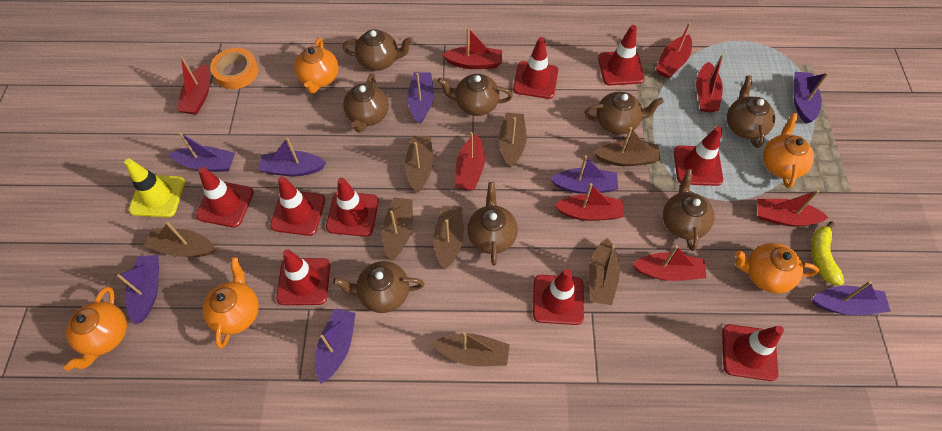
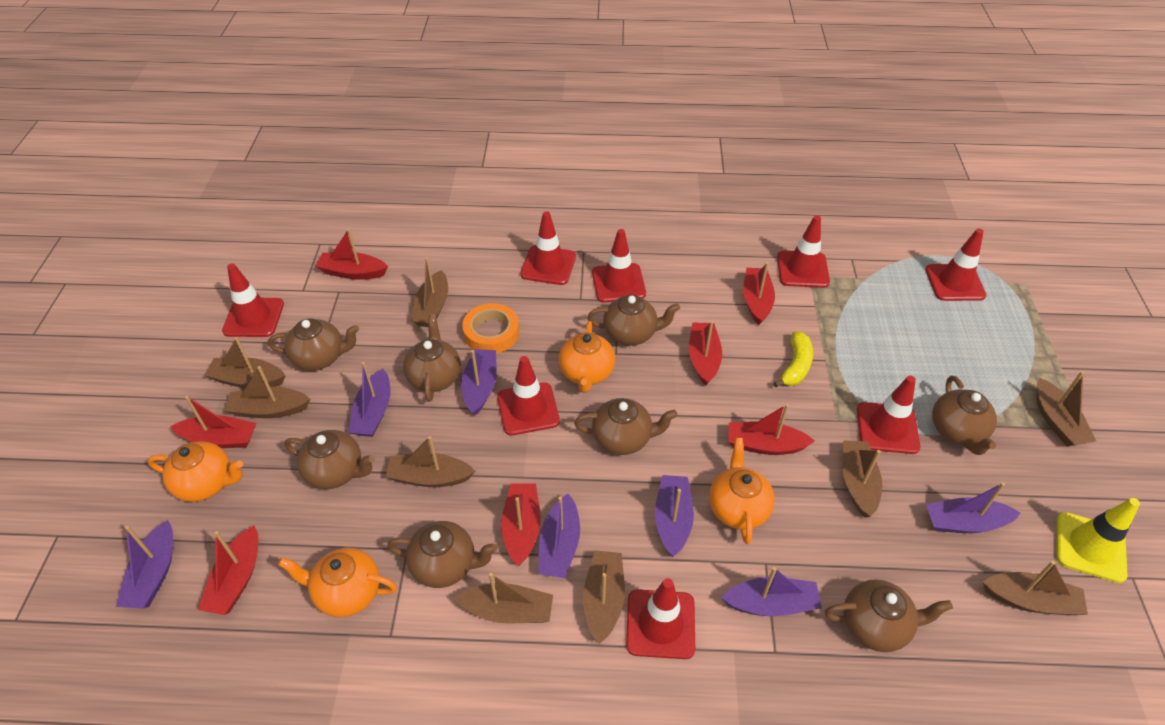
brown boat: [144,222,215,257] [382,197,413,260] [405,136,433,193] [432,332,510,366] [434,206,464,269] [499,113,527,168] [589,238,620,305] [593,127,660,166] = 8 -> [205,337,286,388] [224,366,310,418] [386,436,475,487] [411,257,448,327] [454,573,553,624] [583,550,625,644] [843,440,882,518] [983,561,1088,615] [1037,371,1096,447] = 9
orange teapot: [64,287,127,371] [202,257,259,348] [294,38,339,94] [735,243,819,294] [763,113,814,188] = 5 -> [147,441,243,502] [278,548,397,617] [559,321,615,393] [709,438,775,544] = 4
purple boat: [117,255,159,325] [168,132,235,172] [259,137,326,176] [315,308,356,384] [407,72,434,124] [550,155,618,194] [794,72,829,124] [812,281,891,315] = 8 -> [116,520,173,609] [349,362,390,437] [461,349,497,415] [538,494,580,578] [655,475,694,557] [721,567,822,616] [926,482,1020,533] = 7
red boat: [177,56,210,114] [442,27,502,69] [455,132,485,191] [554,183,624,221] [633,245,707,281] [656,22,692,78] [696,54,724,113] [757,190,829,227] = 8 -> [170,396,256,448] [198,525,259,615] [316,229,388,280] [501,483,541,566] [689,321,722,386] [728,404,815,455] [743,262,775,325] = 7
red traffic cone: [196,167,254,228] [270,176,325,236] [276,249,330,305] [326,177,379,237] [513,37,558,99] [533,269,584,325] [598,25,645,85] [674,127,723,186] [722,324,784,381] = 9 -> [222,264,284,337] [497,356,560,435] [520,211,576,285] [592,229,646,303] [626,578,695,659] [777,215,830,288] [857,376,920,454] [926,229,986,301] = 8

